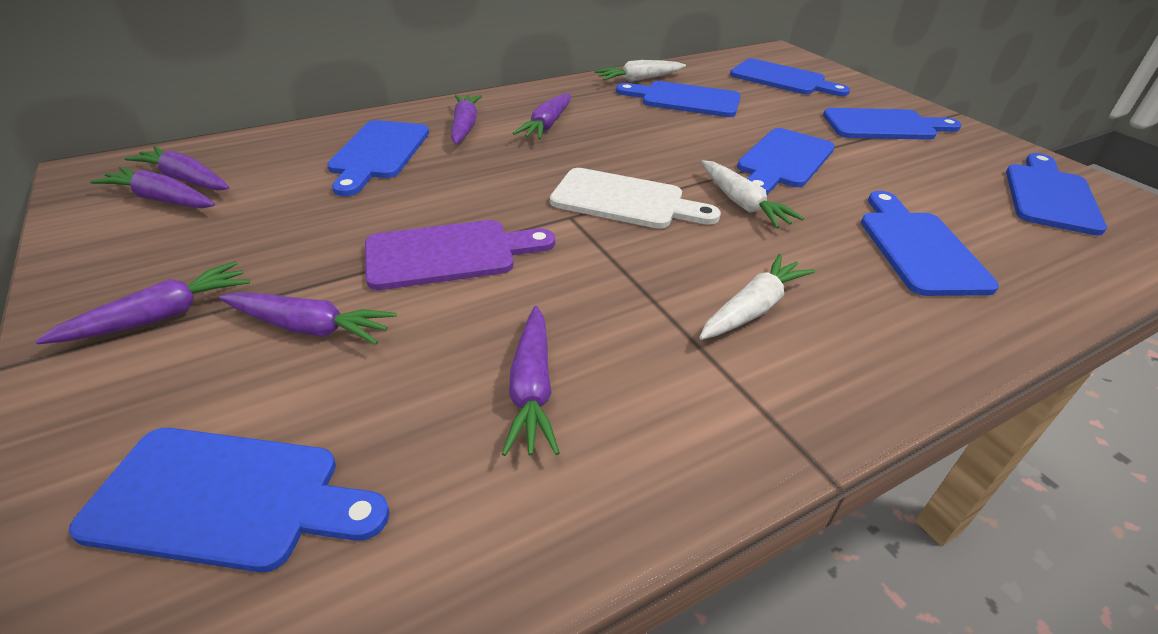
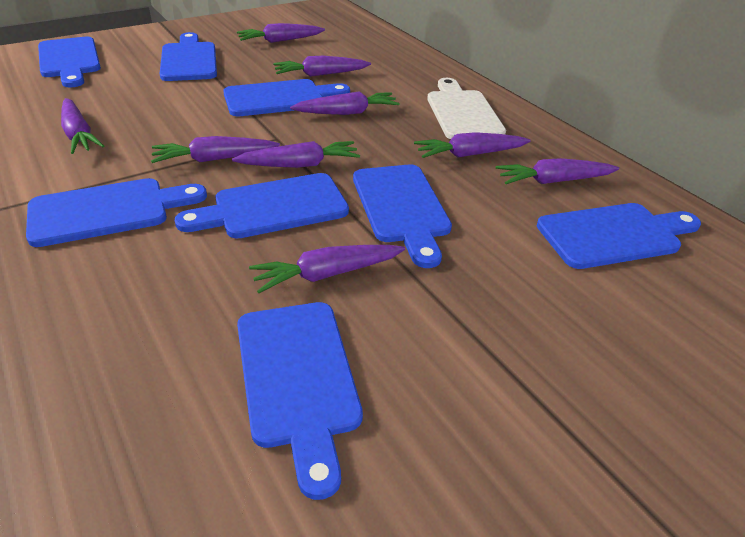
purple carrot: [35,261,250,344] [90,167,215,208] [124,146,229,191] [219,292,396,345] [451,95,482,144] [502,306,560,456] [513,93,571,139] = 7 -> [61,98,104,154] [151,136,280,163] [232,141,360,168] [237,23,325,43] [249,245,405,293] [273,56,371,77] [290,91,400,115] [414,132,531,158] [496,158,619,184] = 9
purple cutting board: [365,220,555,290] = 1 -> none = 0
white carrot: [594,60,686,82] [699,254,815,340] [701,160,804,228] = 3 -> none = 0

